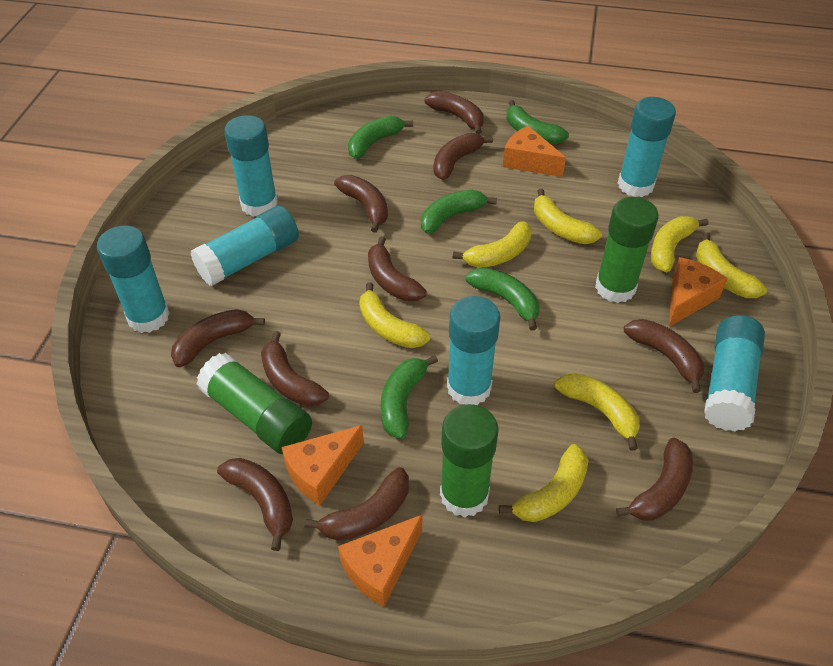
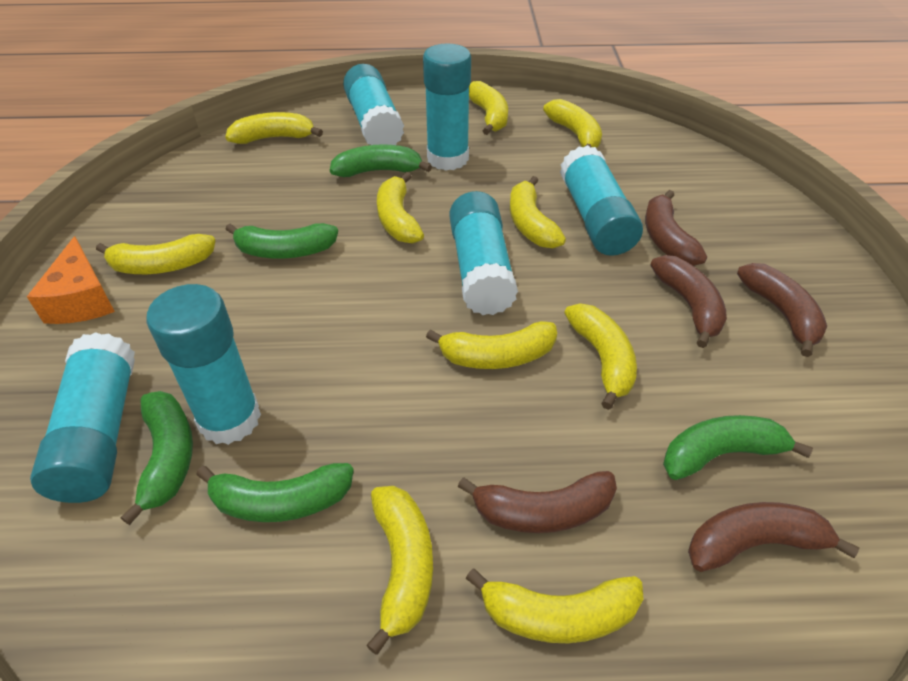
brown banana: [171,309,265,367] [217,458,293,551] [261,331,329,407] [304,467,409,541] [334,175,388,233] [368,236,427,302] [424,91,484,134] [433,133,493,180] [616,438,693,521] [624,319,704,393] = 10 -> [458,471,617,533] [645,190,707,266] [650,255,727,348] [688,502,860,572] [737,263,827,357] = 5
green glue stick: [196,353,312,454] [440,404,499,517] [595,197,659,303] = 3 -> none = 0
orange cheese: [281,425,364,506] [338,515,422,607] [503,126,566,177] [669,257,728,327] = 4 -> [27,236,115,324] = 1
yellow banana: [359,282,430,348] [453,221,532,268] [499,444,589,522] [534,189,602,244] [554,373,640,451] [651,216,708,272] [696,232,767,298] = 7 -> [96,234,215,274] [225,112,323,144] [366,486,433,655] [377,172,424,244] [426,321,557,369] [466,569,644,643] [469,81,508,135] [510,176,566,248] [543,99,602,148] [564,304,637,410] = 10

